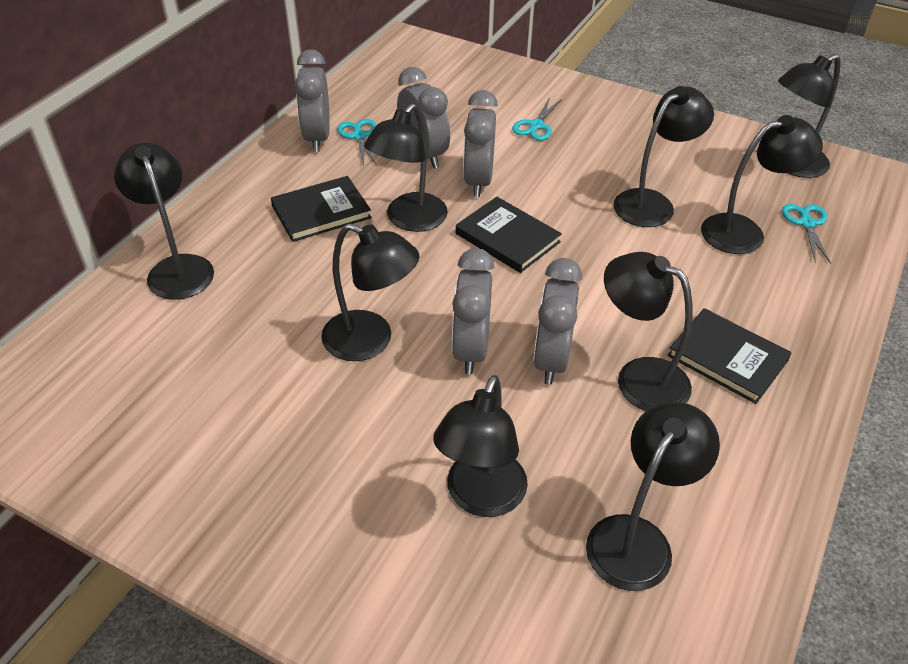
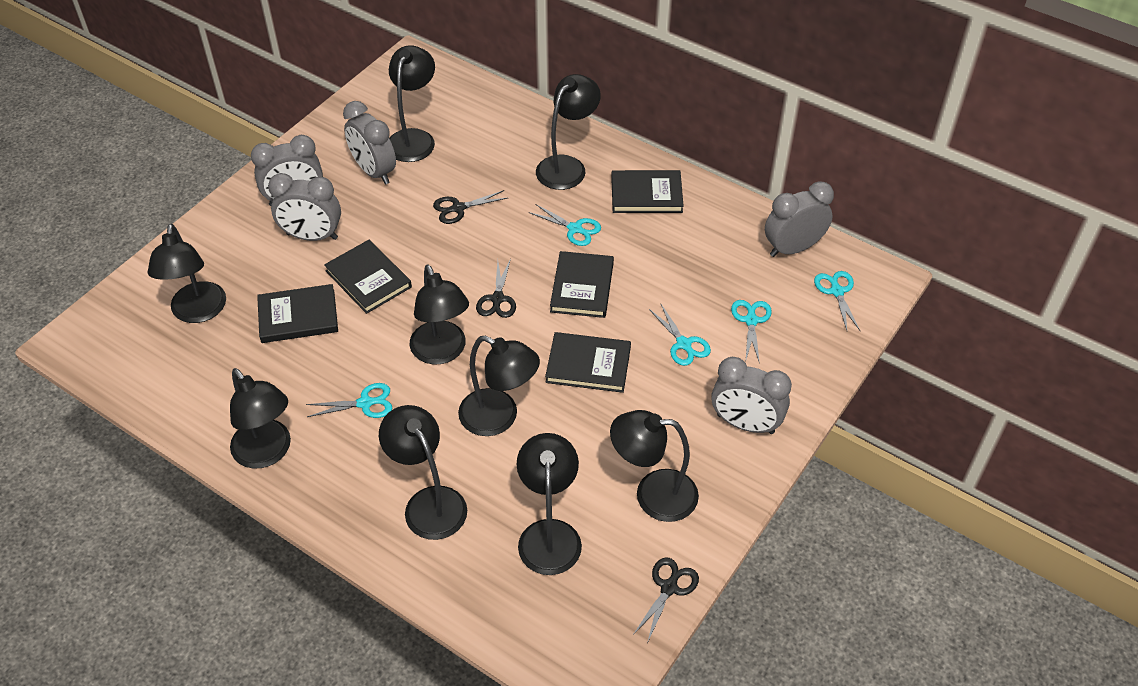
black book: [271,176,371,242] [456,197,562,273] [667,308,792,404] = 3 -> [257,284,338,343] [324,240,412,314] [545,332,631,393] [550,251,614,318] [611,170,684,213] = 5
black scissors: none = 0 -> [433,190,507,224] [476,259,516,318] [632,557,699,643] = 3
turquoise scissors: [337,119,377,167] [512,97,562,141] [782,204,831,264] = 3 -> [306,383,392,418] [528,204,601,246] [649,303,711,366] [731,300,772,364] [814,271,860,331] = 5

